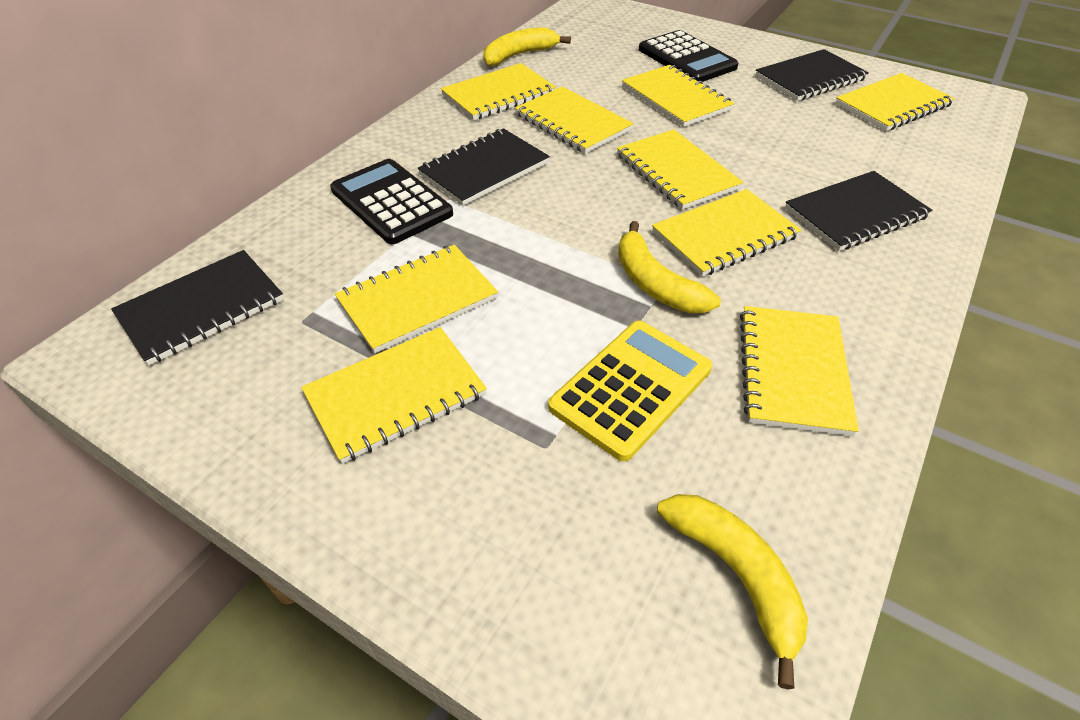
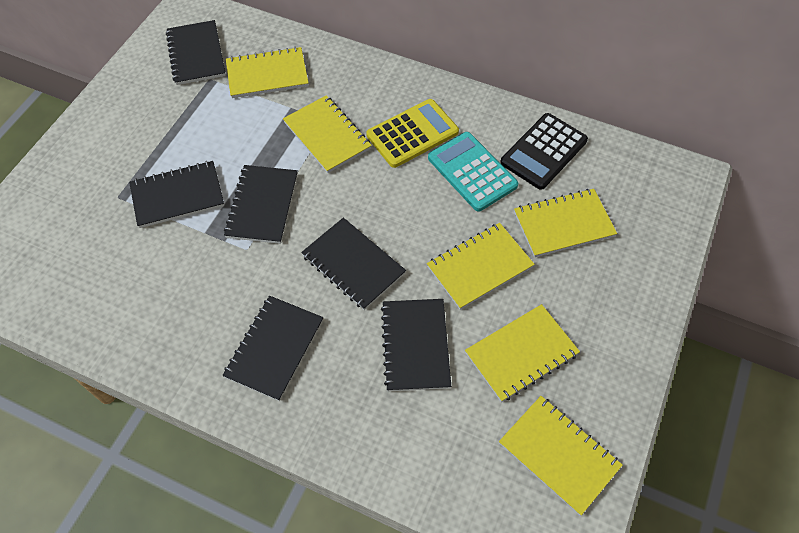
black calculator: [330,159,453,244] [639,30,738,82] = 2 -> [500,113,588,190] = 1
black notebook: [111,250,284,366] [418,128,550,206] [755,49,869,101] [785,171,932,251] = 4 -> [129,161,224,228] [166,20,226,85] [222,296,323,401] [224,165,298,244] [301,217,406,310] [381,299,451,391] = 6
turquoise calculator: none = 0 -> [428,132,518,212] = 1
yellow banana: [483,27,571,66] [618,221,721,313] [657,494,808,690] = 3 -> none = 0
yellow notebook: [301,327,487,464] [335,245,498,353] [441,63,556,120] [515,86,634,154] [617,129,743,210] [622,65,734,127] [652,189,801,277] [740,306,859,436] [836,73,955,131] = 9 -> [226,47,309,98] [283,95,372,173] [427,223,535,310] [465,304,580,402] [499,396,622,516] [514,189,617,257] = 6

